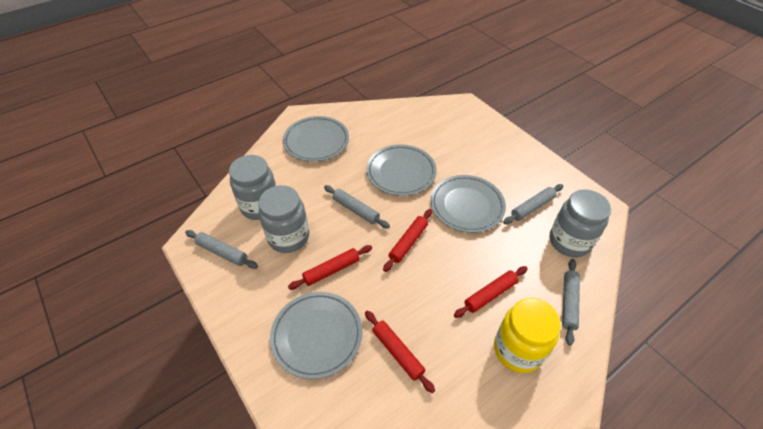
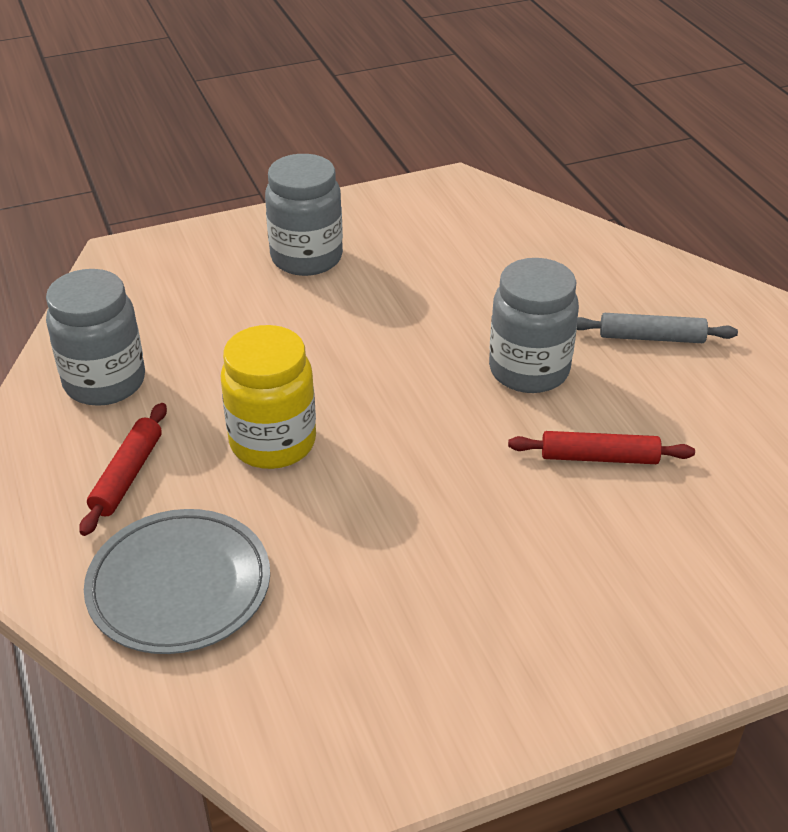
grey plate: [270,292,362,379] [283,116,349,162] [366,145,437,196] [431,175,506,233] = 4 -> [84,509,270,654] = 1
grey rolling pin: [185,230,258,269] [324,185,390,228] [503,184,563,224] [562,259,580,346] = 4 -> [577,313,738,343] = 1
red rolling pin: [288,245,372,290] [365,311,435,393] [383,209,432,272] [454,266,528,318] = 4 -> [79,403,167,536] [508,431,695,464] = 2

